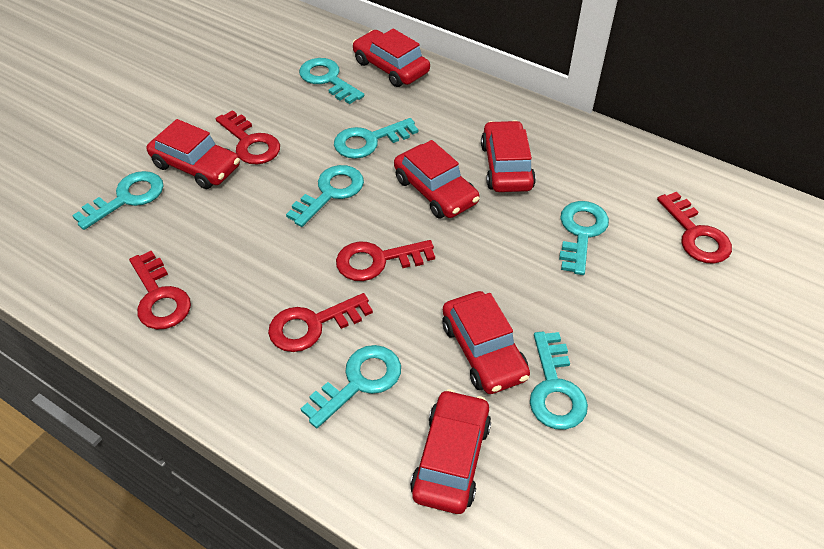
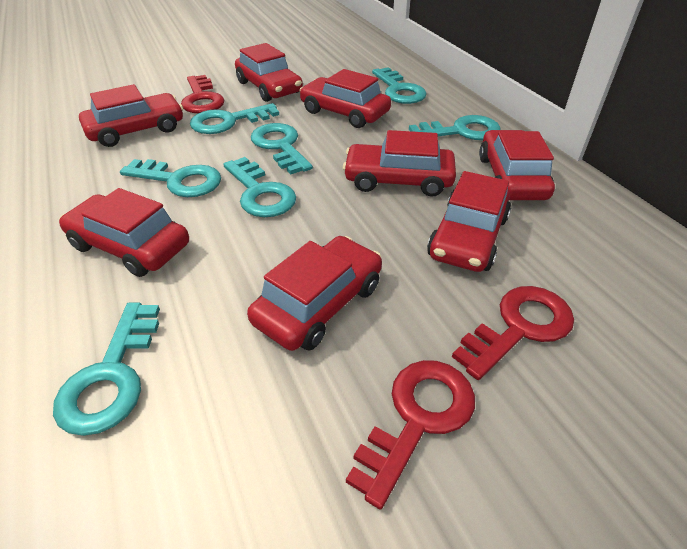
red car: [146,119,240,189] [353,29,430,87] [394,140,480,219] [410,389,491,514] [442,291,530,394] [481,120,536,192] = 6 -> [59,188,189,277] [79,84,183,147] [235,43,303,102] [247,236,382,351] [299,69,391,128] [343,130,456,197] [427,171,511,272] [479,130,555,200] = 8
red key: [129,250,191,330] [216,110,280,164] [268,293,373,352] [336,240,435,281] [657,192,732,264] = 5 -> [181,75,224,113] [346,360,475,509] [452,286,574,380] = 3

